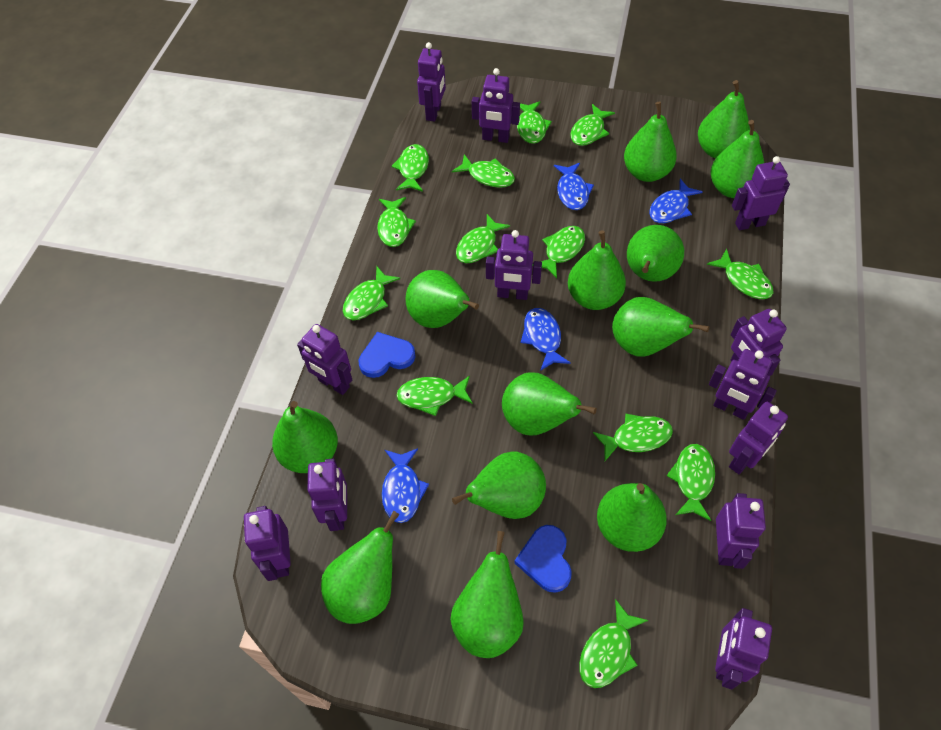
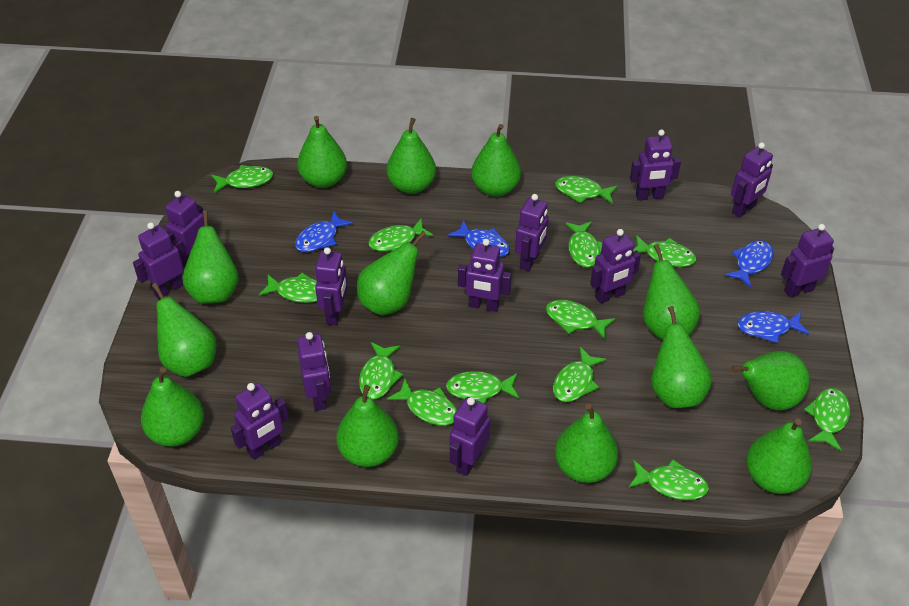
blue heart: [358,332,416,378] [514,525,572,593] = 2 -> none = 0

